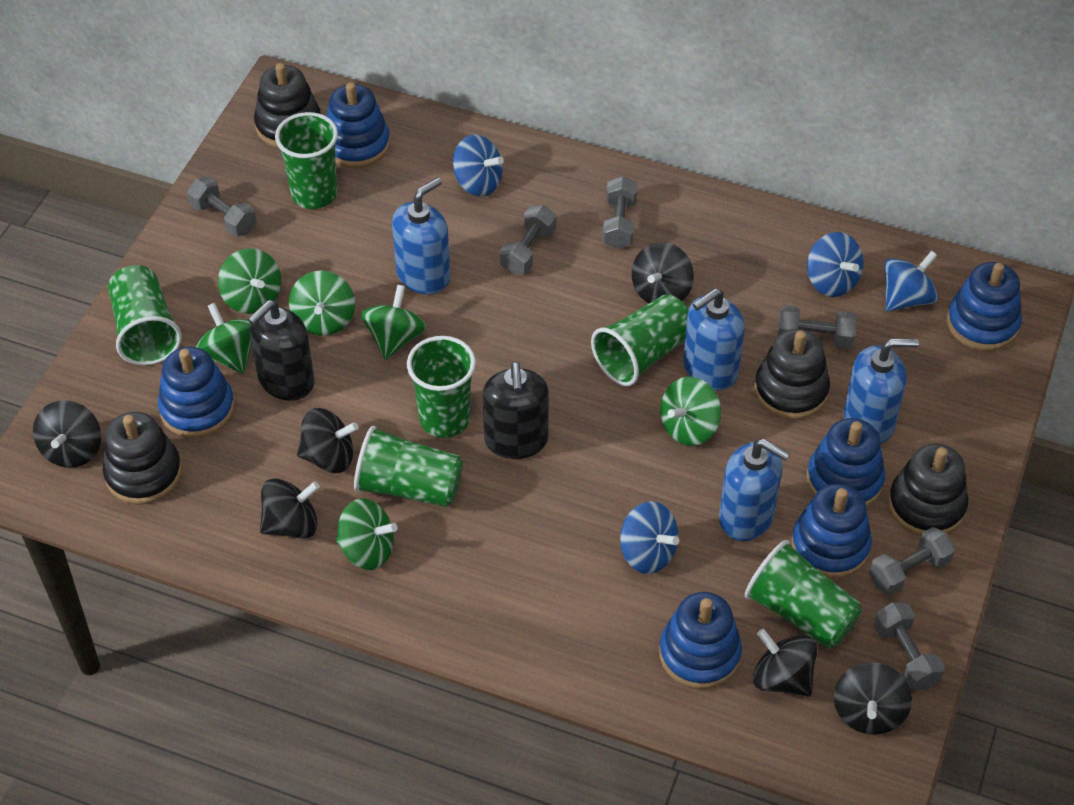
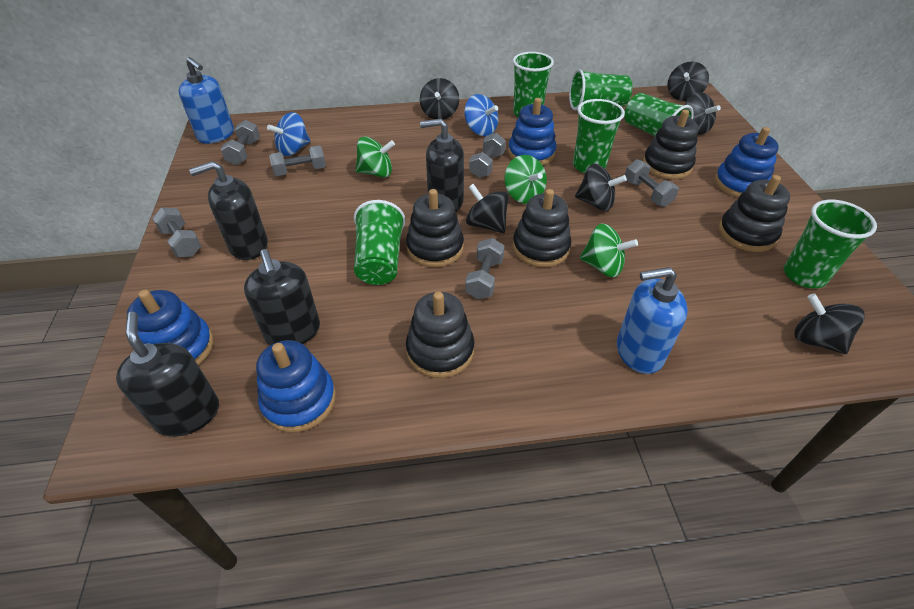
black soap dispenser: [248,300,315,401] [483,362,549,459] = 2 -> [116,312,219,437] [189,161,268,260] [244,249,320,345] [420,119,464,212] = 4
black stacking toy: [103,412,182,505] [254,63,321,148] [754,329,830,419] [888,444,968,536] = 4 -> [406,189,464,267] [406,291,475,378] [513,189,571,267] [643,109,698,180] [718,175,790,252] = 5
blue soap dispenser: [392,178,450,294] [683,288,745,391] [719,439,790,541] [843,339,919,444] = 4 -> [178,57,234,144] [617,267,688,374] = 2
blue spinning top: [453,134,504,197] [620,501,679,574] [807,232,863,297] [884,251,938,311] = 4 -> [267,112,310,156] [464,94,498,136] = 2
blue stacking toy: [158,347,235,438] [327,82,390,168] [659,592,742,689] [791,484,872,578] [807,418,885,507] [947,262,1022,351] = 6 -> [127,290,213,365] [256,340,336,433] [508,98,556,165] [715,127,779,198] = 4
green spinning top: [196,303,252,374] [218,248,281,314] [289,271,355,336] [336,498,398,570] [361,285,426,360] [660,377,721,446] = 6 -> [356,137,395,177] [504,155,547,204] [580,223,638,277] = 3

